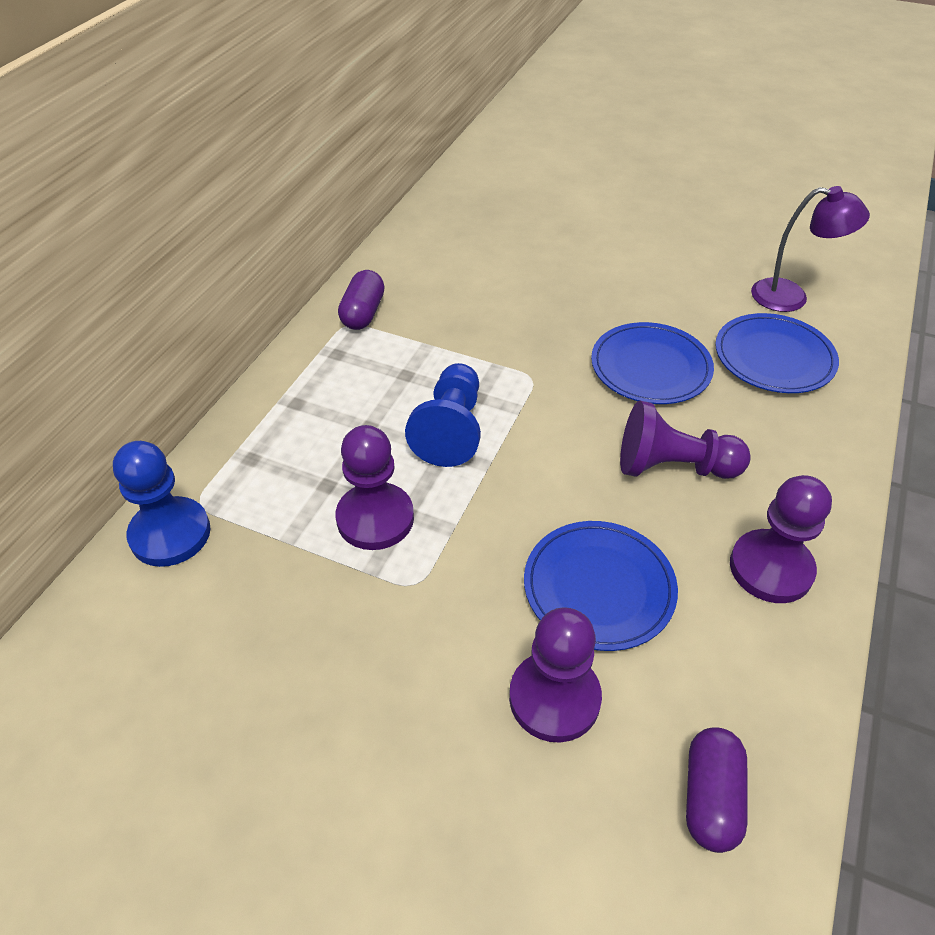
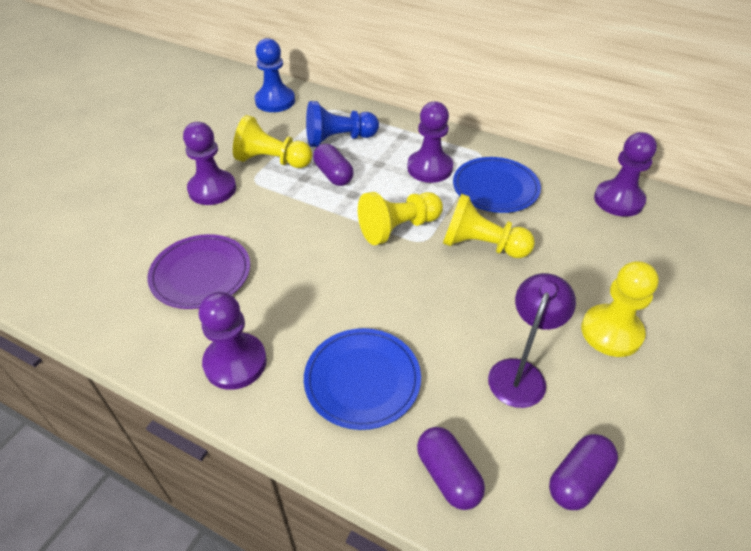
blue plate: [524,521,678,651] [591,322,714,404] [715,313,839,393] = 3 -> [304,328,421,430] [453,157,541,213] = 2
purple capsule: [338,270,385,330] [686,727,748,853] = 2 -> [313,144,354,186] [417,427,485,510] [549,434,618,510] = 3
purple plate: none = 0 -> [147,234,250,309] = 1
yellow pawn: none = 0 -> [233,115,312,168] [358,192,443,245] [443,194,535,258] [581,261,659,357] = 4

